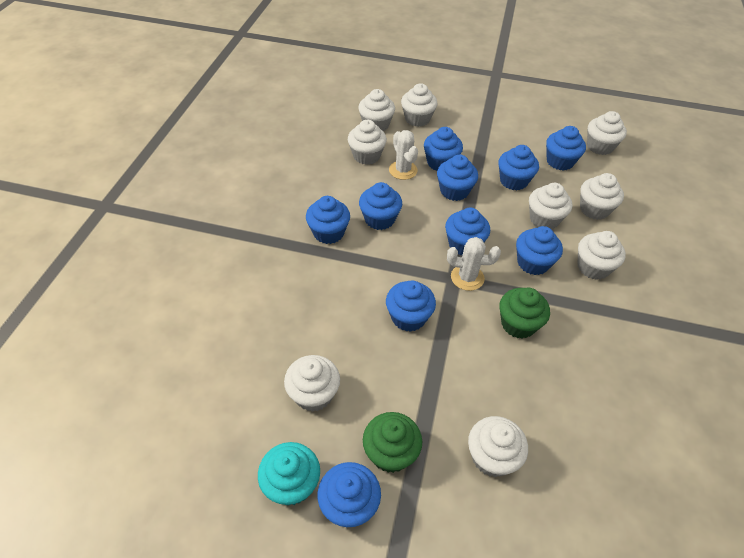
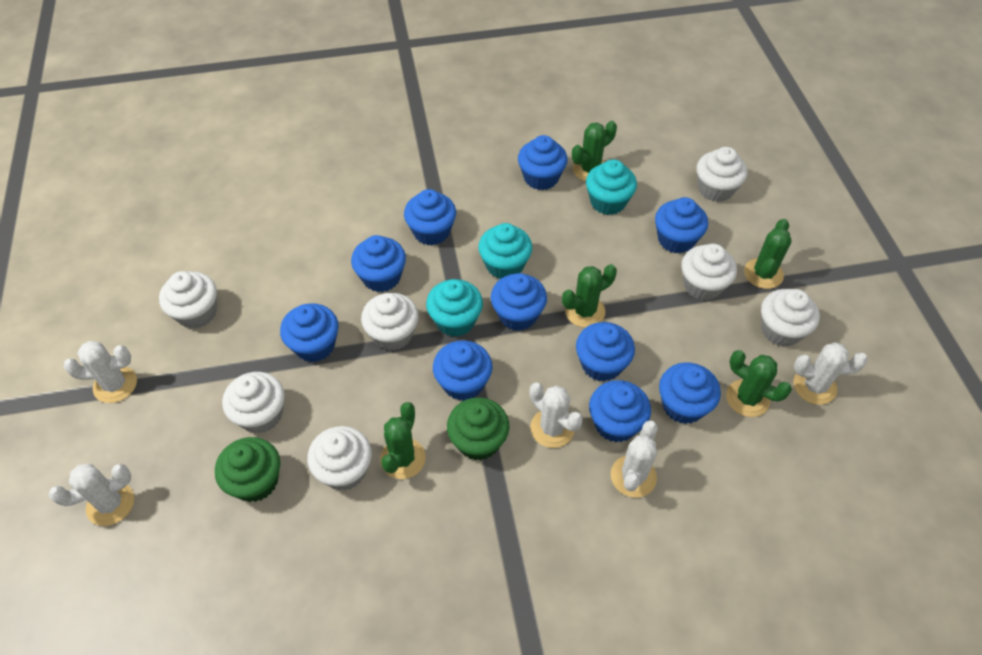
green cactus: none = 0 -> [380,402,426,479] [562,264,617,328] [572,121,617,181] [726,350,792,417] [744,219,792,289] = 5
turquoise cupcake: [258,442,320,506] = 1 -> [426,279,483,337] [478,223,532,279] [586,159,637,215] = 3
white cactus: [389,130,418,180] [447,237,501,291] = 2 -> [49,464,134,526] [63,341,137,403] [529,382,583,448] [611,421,658,497] [793,342,868,405] = 5
white cupcake: [284,355,340,412] [348,120,387,165] [358,89,395,131] [401,83,438,127] [468,416,528,477] [529,183,572,229] [578,231,626,280] [580,173,624,220] [587,111,627,155] = 9 -> [159,271,217,329] [222,372,285,433] [307,426,372,490] [361,293,419,351] [682,244,737,301] [697,147,748,202] [761,289,820,347] = 7

